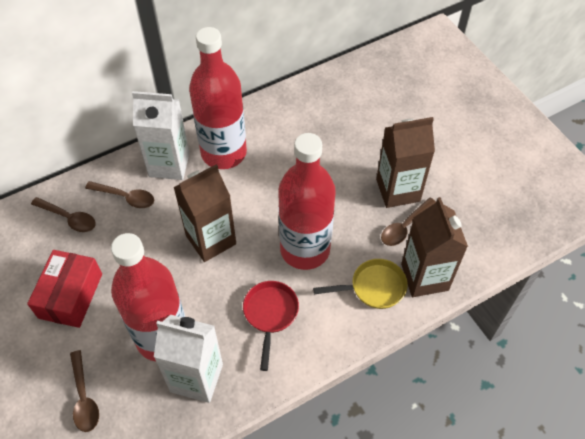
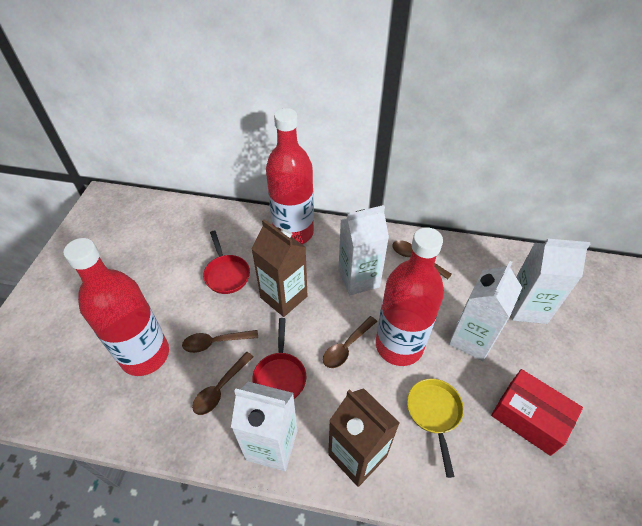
brown carton: [173,164,236,262] [376,117,435,208] [401,197,468,297] = 3 -> [251,219,307,317] [328,388,400,487] = 2
red pan: [243,281,299,371] = 1 -> [203,231,250,294] [252,318,306,399] = 2
white carton: [132,91,190,180] [154,315,223,403] = 2 -> [231,382,297,471] [338,205,389,295] [449,261,522,361] [511,238,590,324] = 4

